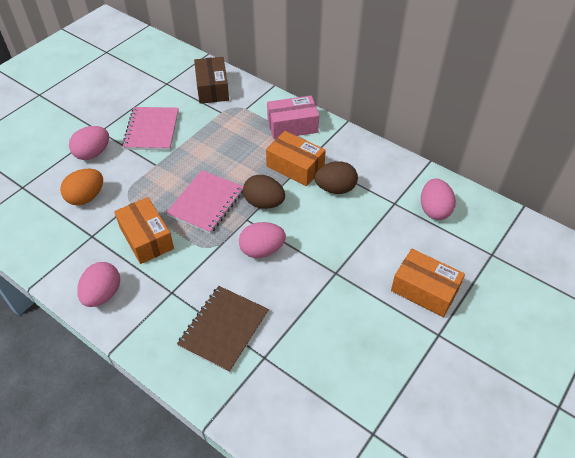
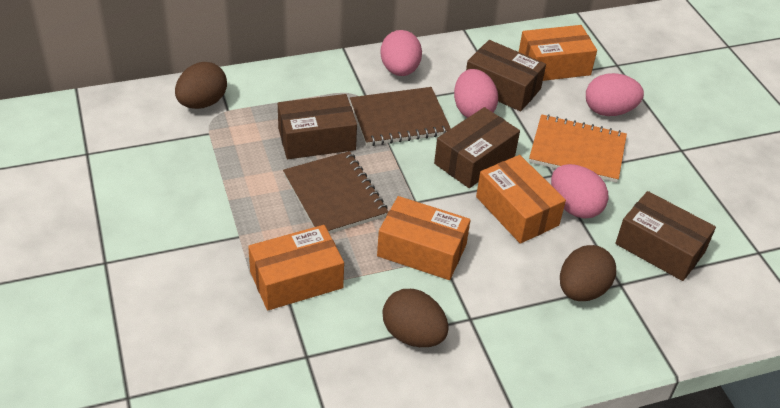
brown box: [194,57,229,104] = 1 -> [278,94,357,159] [434,107,520,188] [466,40,546,111] [615,191,716,281] = 4
brown egg: [243,175,285,209] [314,161,358,194] = 2 -> [175,62,227,109] [382,289,449,347] [560,245,616,301] = 3
brown notebook: [177,286,269,373] = 1 -> [283,151,388,234] [350,87,451,146] = 2
orange box: [114,197,174,264] [266,131,326,186] [391,249,465,317] = 3 -> [248,225,344,310] [377,196,471,280] [476,155,566,244] [519,25,597,81] = 4
orange egg: [60,169,103,205] = 1 -> none = 0
orange notebook: none = 0 -> [529,114,627,183] = 1
pink box: [267,96,319,139] = 1 -> none = 0
pink notebook: [122,107,179,150] [166,170,243,234] = 2 -> none = 0

